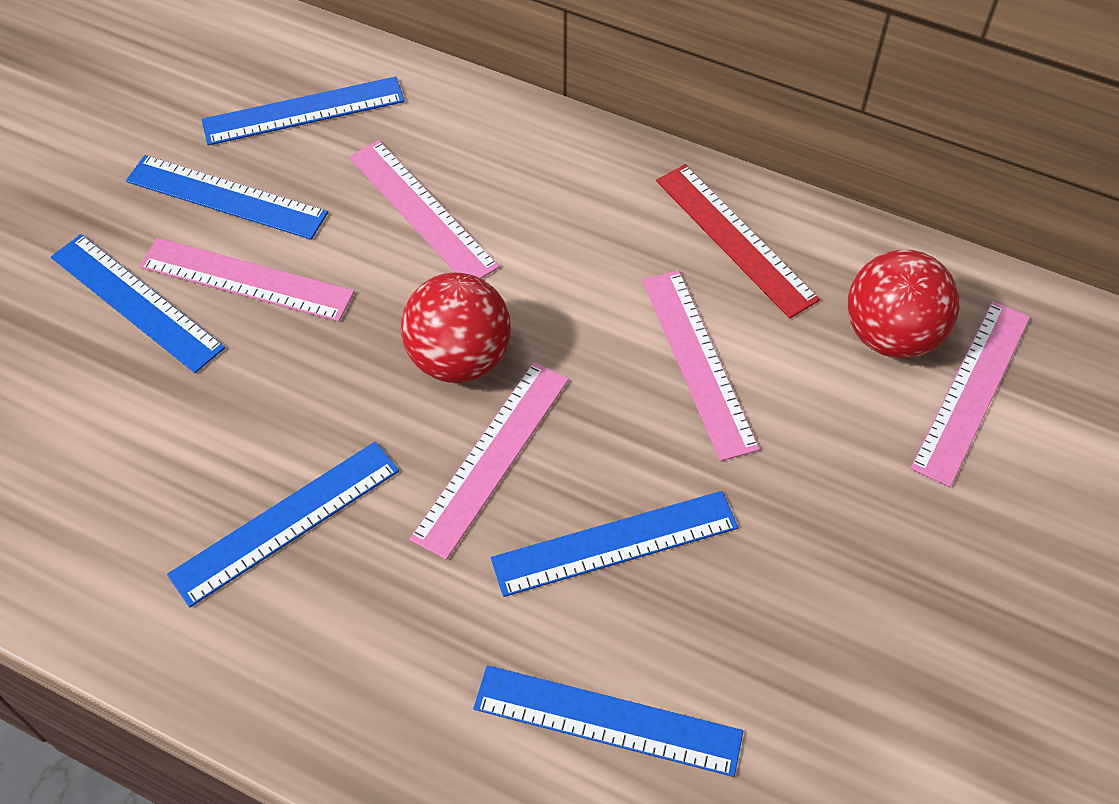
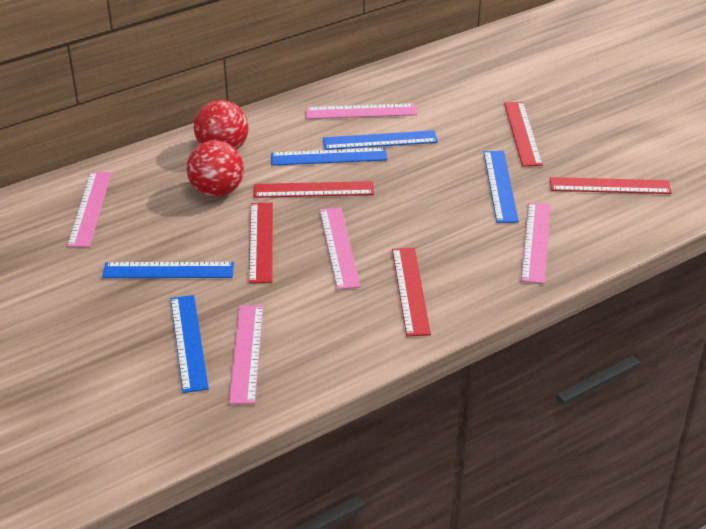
blue ruler: [51,234,225,373] [126,155,328,240] [167,442,399,607] [202,76,405,146] [474,665,743,777] [491,491,738,597] = 6 -> [102,262,234,278] [170,295,209,393] [271,148,387,166] [323,130,438,150] [484,151,519,223] = 5
red ruler: [656,164,820,319] = 1 -> [249,203,273,283] [254,181,374,198] [392,248,431,337] [504,102,543,166] [550,177,672,194] = 5

